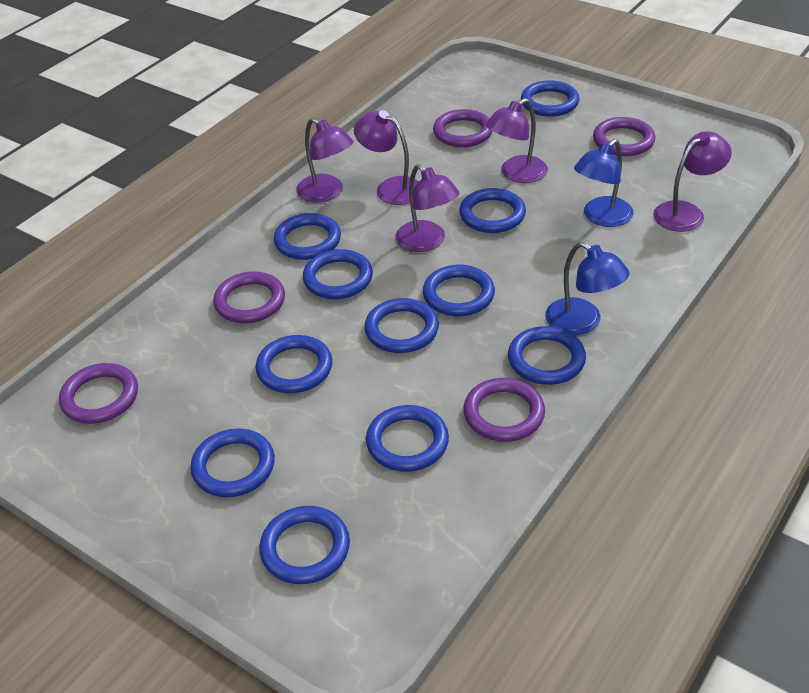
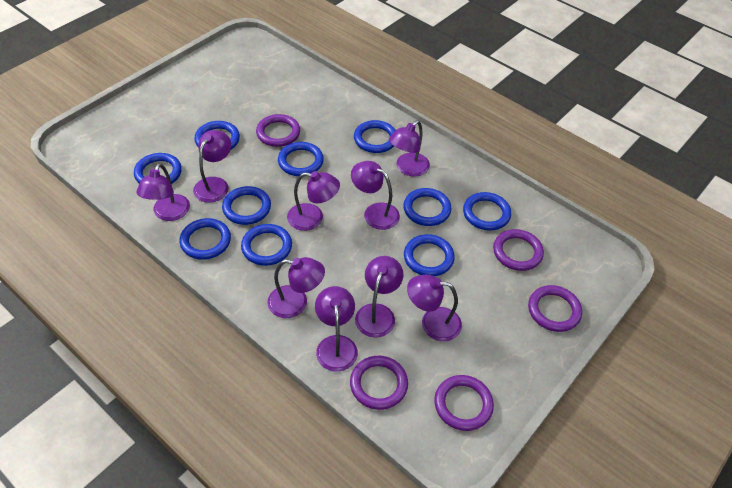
blue lamp: [545,242,630,335] [574,139,634,227] = 2 -> none = 0
blue ring: [191,428,275,497] [256,335,333,393] [259,506,350,584] [274,213,341,260] [303,249,373,299] [364,298,439,353] [366,405,449,472] [423,265,495,316] [459,188,526,233] [508,326,586,385] [521,80,579,117] = 11 -> [134,153,182,184] [180,218,231,260] [194,121,240,149] [222,186,271,225] [241,224,292,266] [278,142,324,176] [354,120,396,153] [403,188,451,226] [404,234,455,276] [463,192,511,231] = 10
purple lamp: [296,118,354,202] [354,110,419,205] [395,164,460,252] [486,98,548,183] [653,132,732,232] = 5 -> [136,163,190,221] [193,130,231,203] [267,257,325,318] [287,171,340,231] [315,286,358,372] [351,161,400,230] [355,256,403,338] [389,120,430,177] [407,274,462,341] = 9

